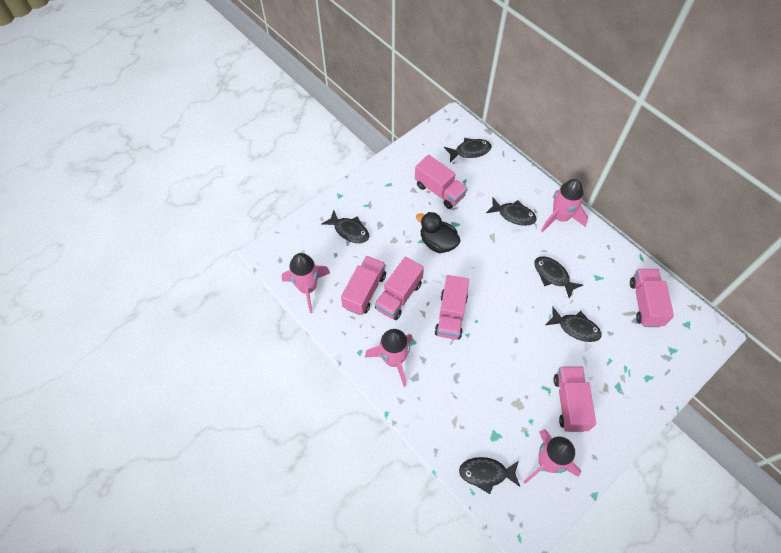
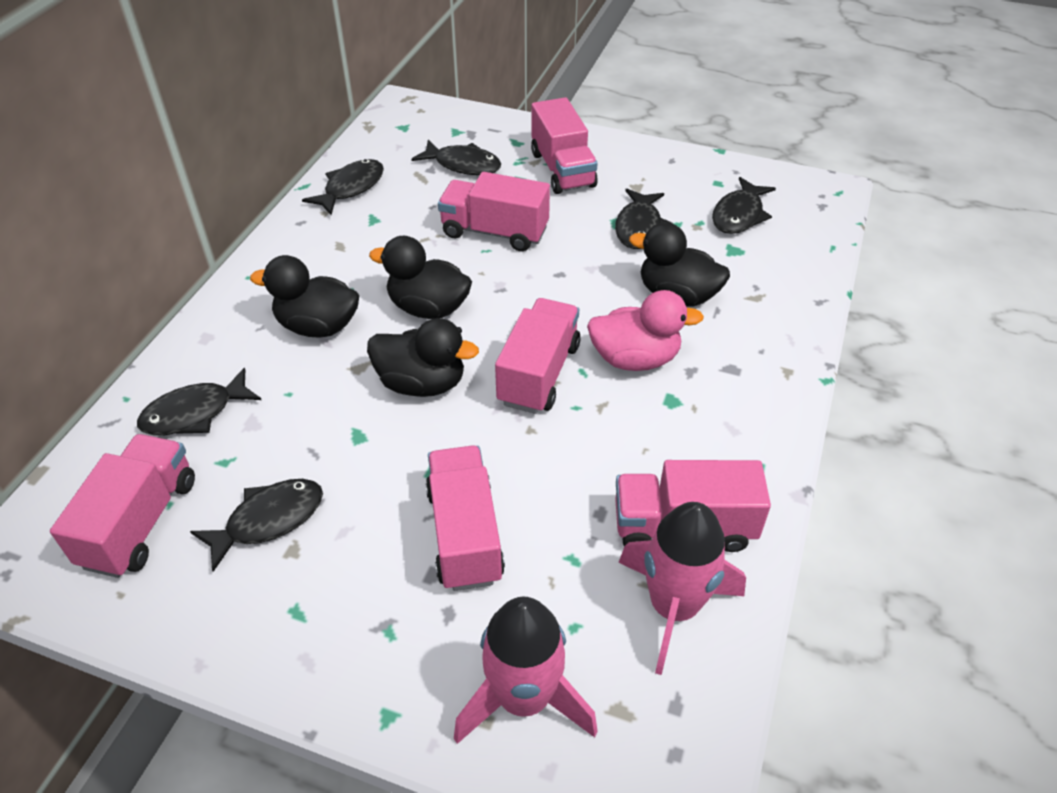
black duck: [416,212,461,253] = 1 -> [250,255,360,338] [367,318,479,397] [369,236,472,319] [629,222,730,307] = 4
pink duck: none = 0 -> [587,290,704,371] = 1
pink rocket: [282,253,330,313] [365,329,413,387] [523,429,581,484] [541,179,588,232] = 4 -> [454,597,598,744] [618,502,746,675] = 2

